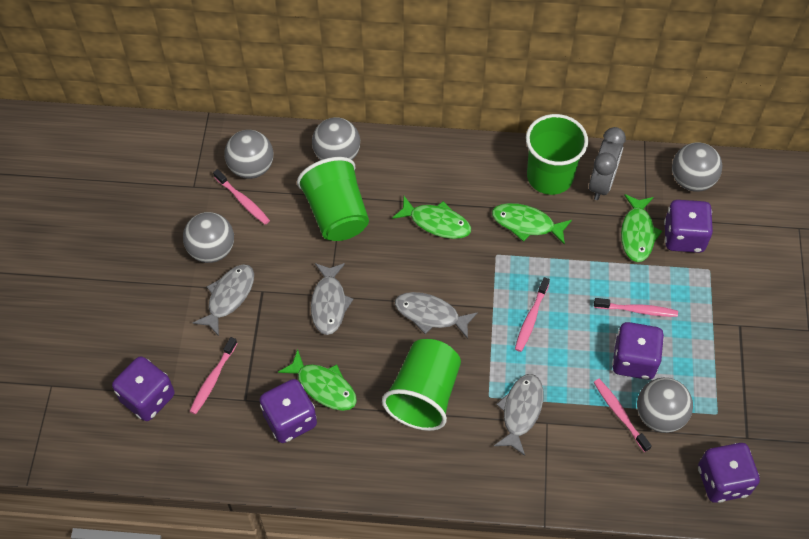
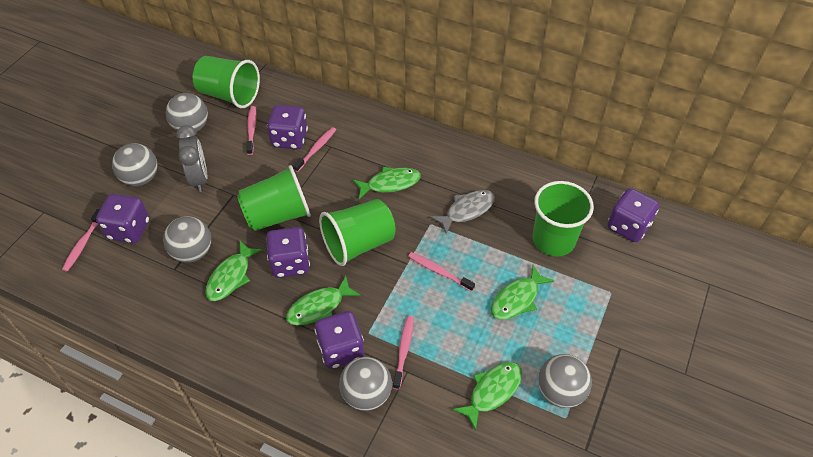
green cup: [297,157,369,241] [382,339,461,431] [526,114,588,195] = 3 -> [193,56,260,108] [237,165,311,231] [319,199,396,266] [533,181,594,257] = 4
green fish: [278,349,357,411] [392,196,471,239] [492,203,572,245] [621,194,662,262] = 4 -> [205,241,263,301] [286,276,361,325] [353,167,421,199] [452,362,522,431] [491,265,554,320] = 5
grey fish: [193,264,254,336] [311,263,353,335] [395,292,478,339] [494,374,543,456] = 4 -> [430,190,495,234] = 1

